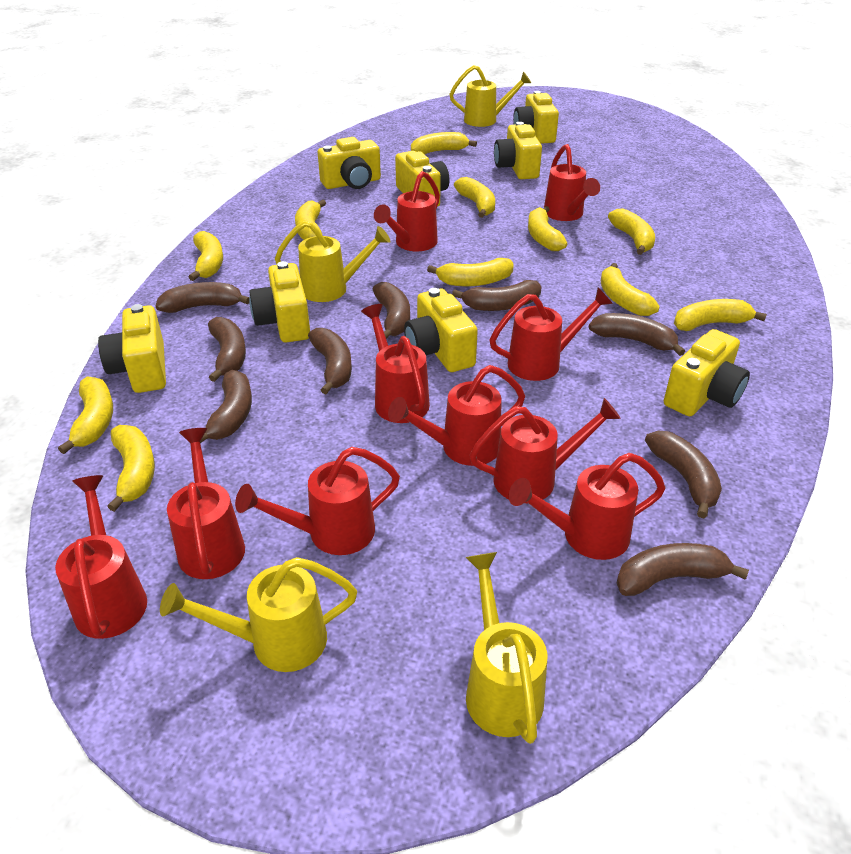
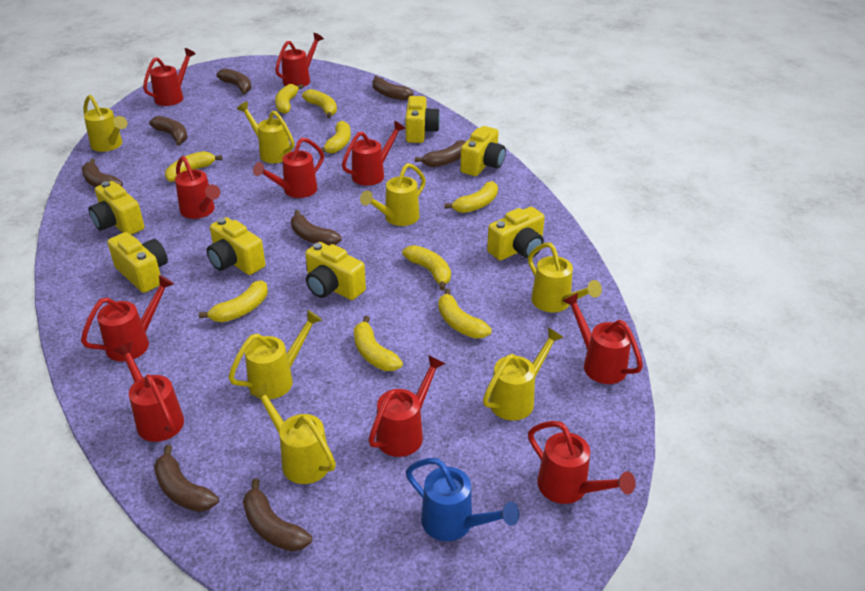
blue watering can: none = 0 -> [406,458,520,541] = 1
brown banana: [156,282,249,313] [200,370,252,443] [208,317,246,382] [308,328,352,394] [373,282,410,339] [452,280,541,311] [589,313,685,356] [616,543,749,596] [645,431,722,519] = 9 -> [82,159,123,187] [149,116,188,146] [154,445,219,512] [216,69,251,94] [243,479,312,552] [291,210,342,246] [373,76,414,100] [415,140,466,167] = 8
yellow banana: [58,376,113,454] [107,425,155,512] [189,231,223,281] [295,199,326,240] [411,132,477,154] [427,258,514,286] [454,177,495,218] [528,206,567,251] [601,263,660,316] [608,208,655,255] [674,299,767,331] = 11 -> [165,151,222,182] [199,280,268,322] [275,84,304,114] [302,89,337,118] [318,121,351,154] [354,316,403,371] [402,245,451,290] [438,288,492,339] [445,181,498,213] = 9
yellow camera: [98,304,166,393] [249,261,310,343] [318,137,381,189] [395,151,450,207] [404,288,478,372] [494,122,542,179] [513,91,559,144] [664,329,750,416] = 8 -> [89,181,145,235] [107,232,168,293] [207,217,265,275] [305,242,366,300] [405,96,440,143] [460,126,506,176] [487,207,545,260] = 7
yellow watering can: [160,557,357,672] [275,221,391,302] [450,65,531,127] [466,552,547,744] = 4 -> [83,95,127,152] [228,310,322,399] [237,102,294,163] [250,383,336,484] [360,163,426,226] [483,327,564,420] [528,243,602,312] = 7

